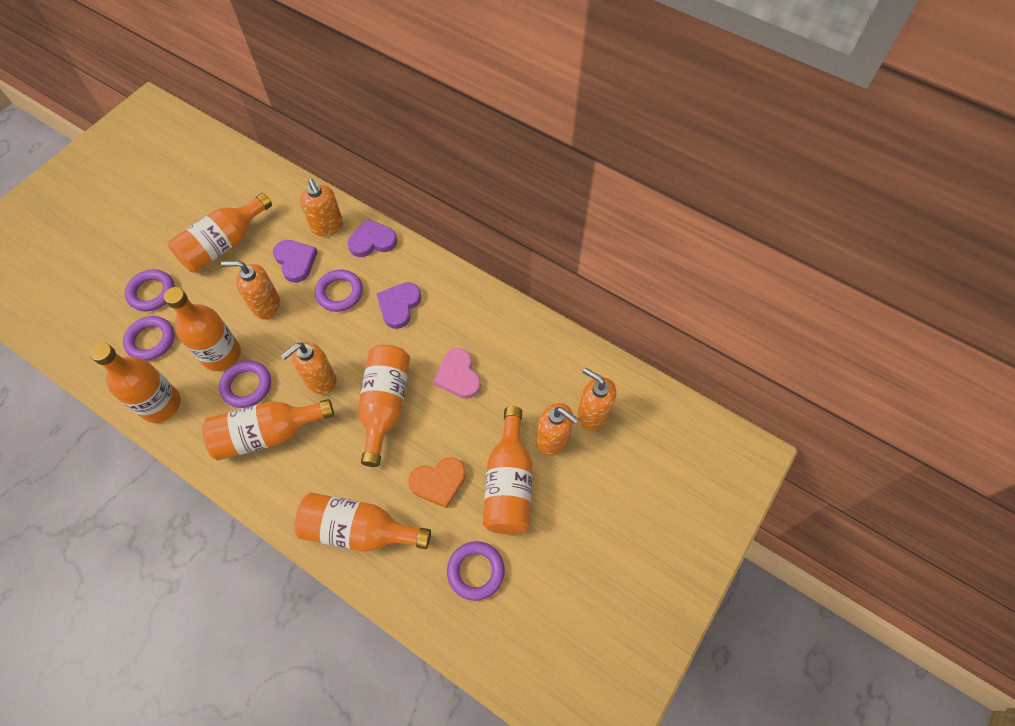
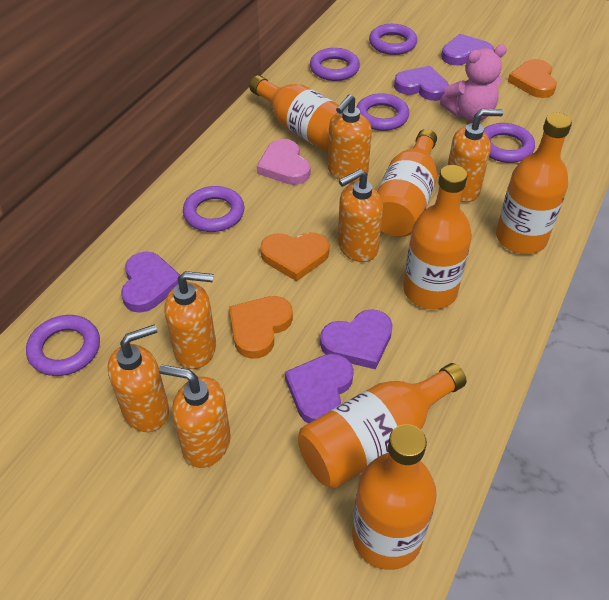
orange bottle: [90,343,181,423] [164,287,241,371] [168,193,272,273] [202,399,334,461] [295,492,431,552] [358,345,410,467] [483,406,532,534] = 7 -> [249,75,339,153] [298,363,466,489] [352,424,437,570] [377,129,437,237] [403,165,472,309] [496,113,572,254] = 6
orange heart: [408,457,466,508] = 1 -> [229,296,293,359] [260,232,329,282] [508,59,557,98] = 3
orange soap dispenser: [221,261,280,319] [281,342,336,394] [300,179,343,236] [536,403,578,456] [577,368,616,430] = 5 -> [108,324,169,432] [159,365,231,468] [164,271,216,369] [328,94,372,183] [338,169,383,262] [448,109,503,202] = 6
pink teddy bear: none = 0 -> [440,44,507,121] = 1
purple heart: [273,240,318,283] [348,219,397,257] [377,282,421,329] = 3 -> [121,252,180,313] [285,354,354,424] [320,309,393,370] [394,66,449,101] [441,34,494,65] = 5
purple ring: [123,316,175,361] [125,269,175,311] [219,361,271,408] [315,270,363,312] [447,541,505,601] = 5 -> [26,315,100,376] [183,186,244,232] [310,48,360,81] [357,93,409,131] [369,24,417,55] [484,123,535,163] = 6

